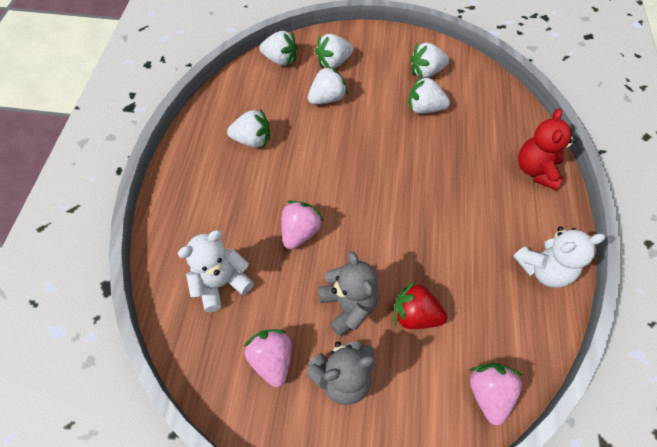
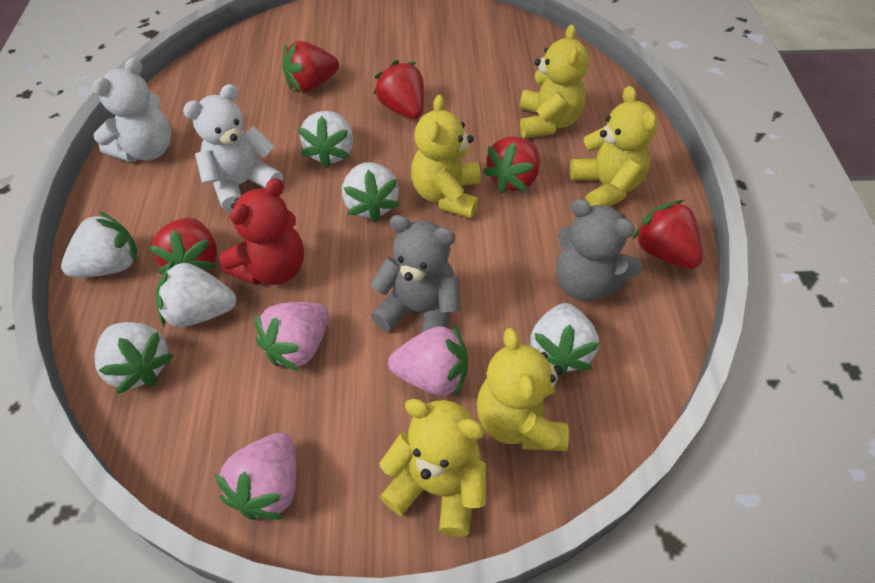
red strawberry: [394,281,447,329] = 1 -> [149,218,217,274] [282,41,339,92] [374,60,424,119] [483,137,540,194] [632,200,703,269] = 5
yellow teddy bear: none = 0 -> [379,399,486,537] [411,94,481,218] [477,328,569,451] [520,24,589,138] [570,86,657,207] = 5

